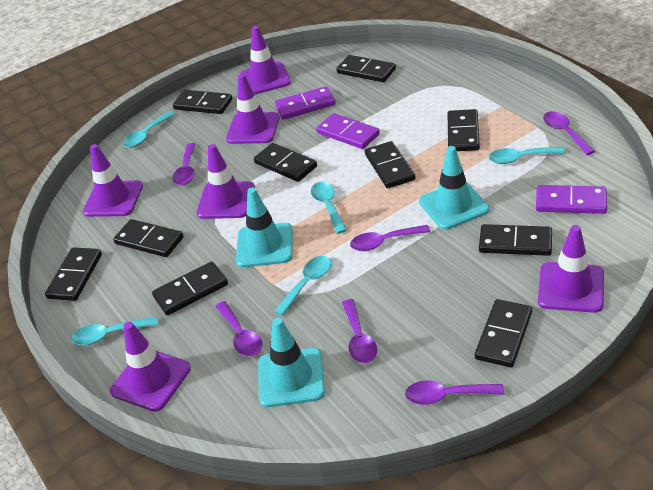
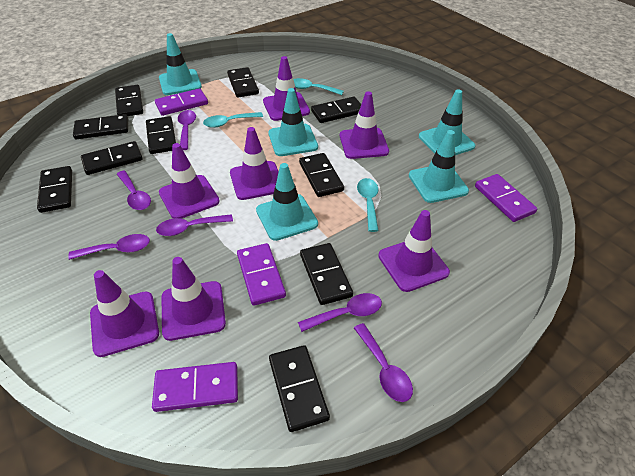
purple domino: [275,86,336,120] [316,113,380,149] [536,185,607,214] = 3 -> [152,362,238,412] [155,88,208,116] [237,243,286,306] [475,174,537,222] = 4
purple traffic cone: [83,144,143,217] [110,322,191,412] [196,144,255,219] [226,74,280,144] [240,26,291,94] [538,225,604,313] = 6 -> [90,270,159,357] [159,143,220,219] [161,257,226,341] [230,127,279,200] [263,56,310,121] [340,91,389,159] [378,210,450,292] = 7
turquoise spoon: [71,317,158,345] [123,112,175,148] [274,256,332,316] [311,182,347,234] [489,147,566,164] = 5 -> [203,112,263,128] [293,78,344,95] [357,178,379,232] = 3
turquoise traffic cone: [236,187,293,267] [258,318,325,407] [419,146,489,230] = 3 -> [159,33,202,95] [256,163,318,241] [268,88,318,156] [409,130,469,203] [419,89,475,155] = 5

